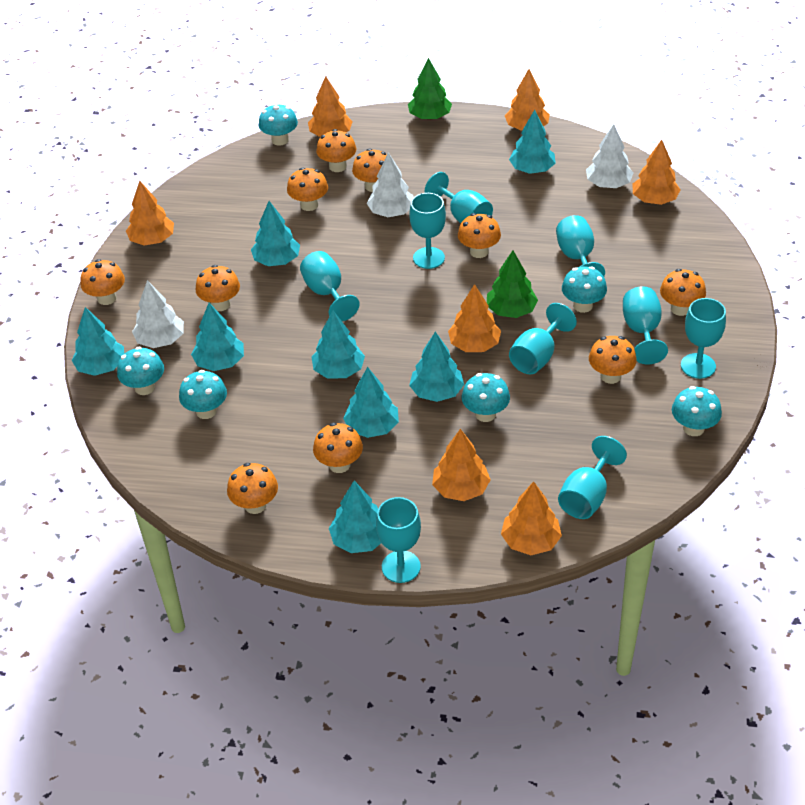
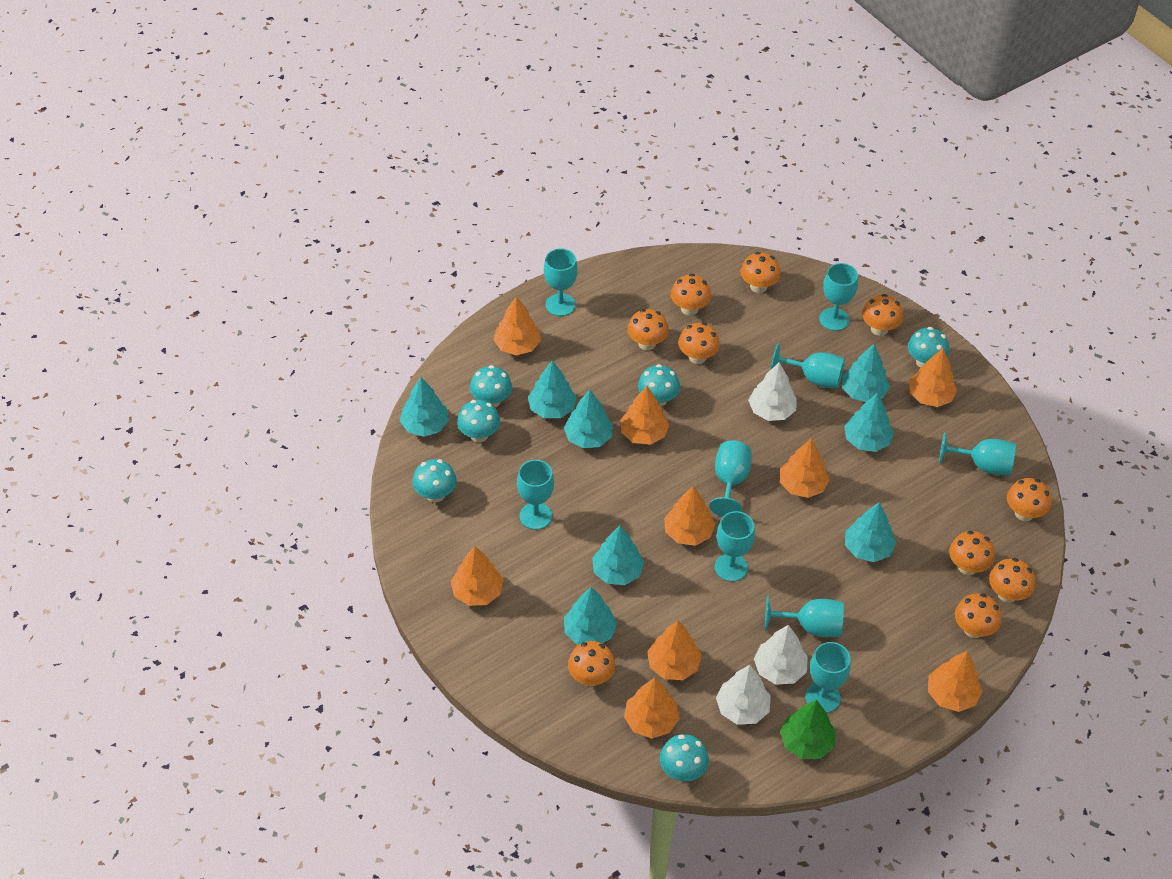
green tree: [408,58,452,120] [487,250,538,318] = 2 -> [780,700,836,759] = 1
orange tree: [126,181,174,246] [308,76,353,137] [432,429,490,501] [448,284,501,352] [501,481,562,555] [505,69,550,131] [632,140,680,205] = 7 -> [451,546,503,606] [493,296,541,355] [620,386,669,445] [624,678,679,738] [647,621,702,680] [664,486,715,546] [780,438,830,498] [909,348,957,407] [928,651,982,712] = 9

